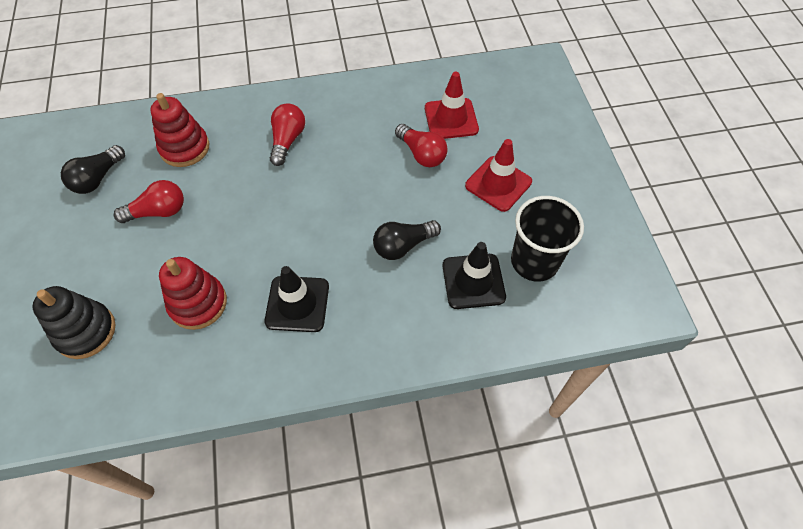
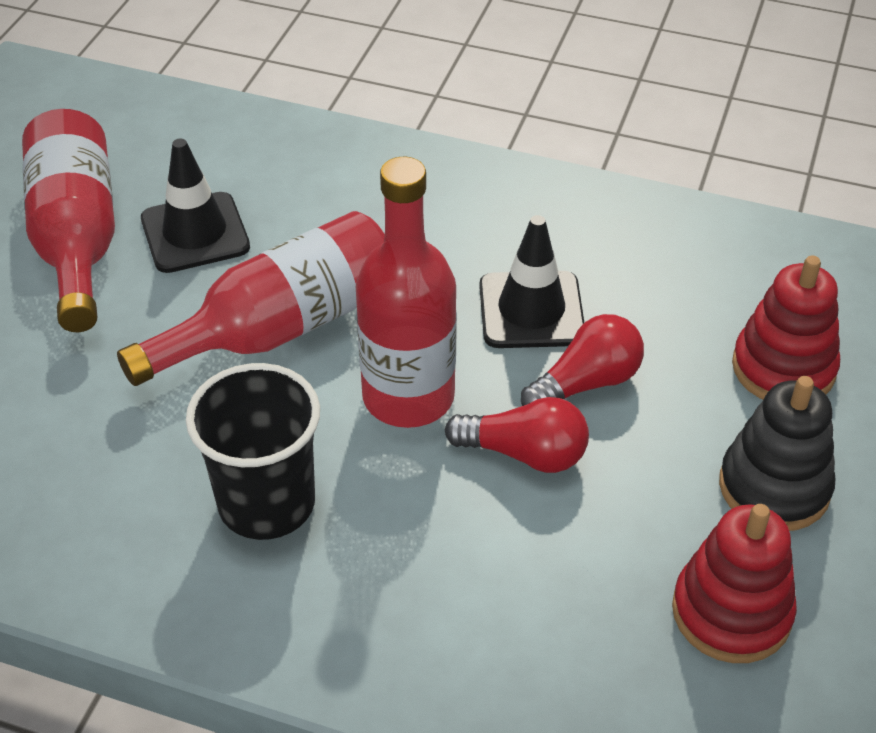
black light bulb: [61,145,125,194] [373,220,441,260] = 2 -> none = 0
red bottle: none = 0 -> [22,109,115,332] [117,211,385,386] [356,157,457,428] = 3
red light bulb: [114,180,184,223] [270,103,305,166] [395,124,448,167] = 3 -> [445,397,589,473] [521,314,644,406] = 2
red traffic cone: [425,72,479,139] [465,139,532,212] = 2 -> none = 0

